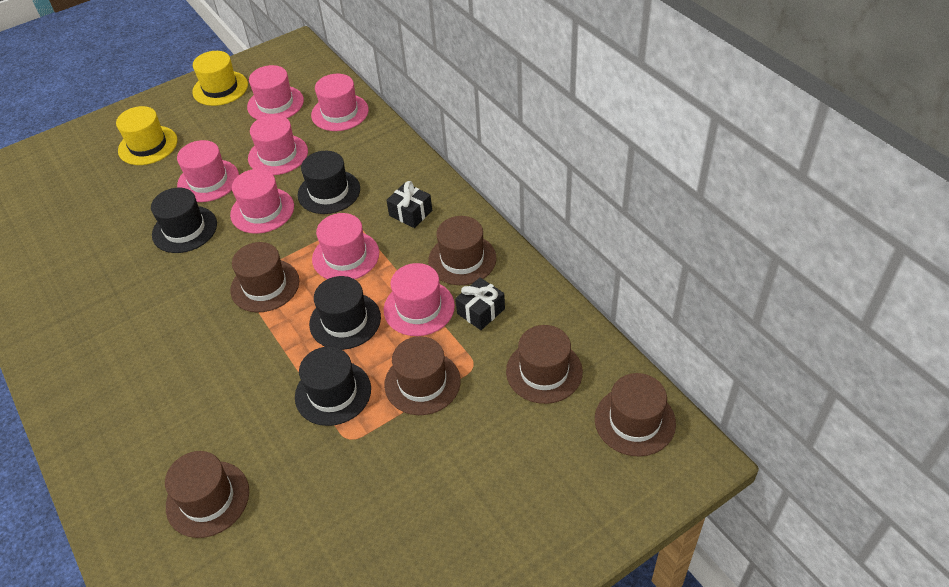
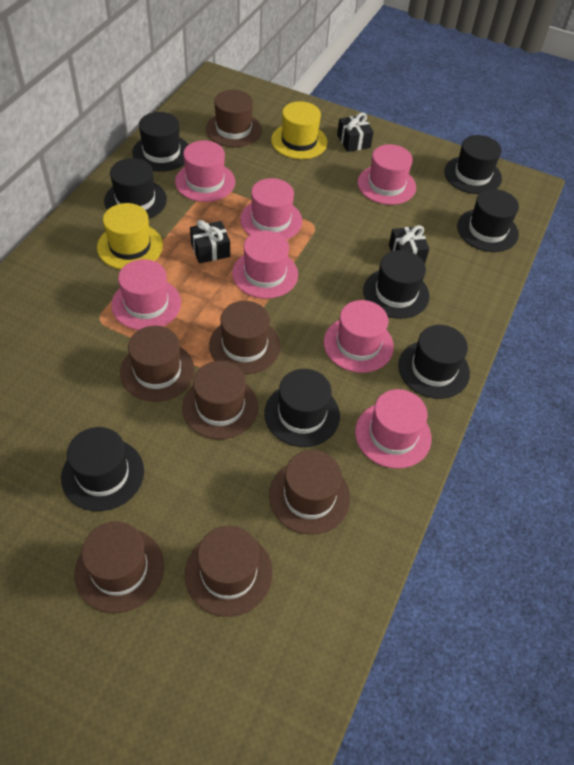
black gift: [386,181,432,228] [455,278,505,330] = 2 -> [190,220,230,263] [337,113,374,152] [389,225,429,263] = 3
black hat: [151,188,217,253] [295,347,371,426] [297,151,360,214] [309,276,381,350] = 4 -> [61,427,144,511] [104,158,167,219] [132,112,189,172] [264,369,340,447] [363,250,430,319] [398,325,470,399] [444,135,502,194] [457,189,519,252] = 8
brown hat: [165,451,249,538] [230,242,299,312] [384,336,461,415] [428,216,496,285] [506,325,583,404] [595,373,676,456] = 6 -> [74,522,164,613] [120,326,195,402] [182,361,258,439] [185,526,273,617] [206,90,262,147] [209,301,281,374] [269,450,350,535] = 7

